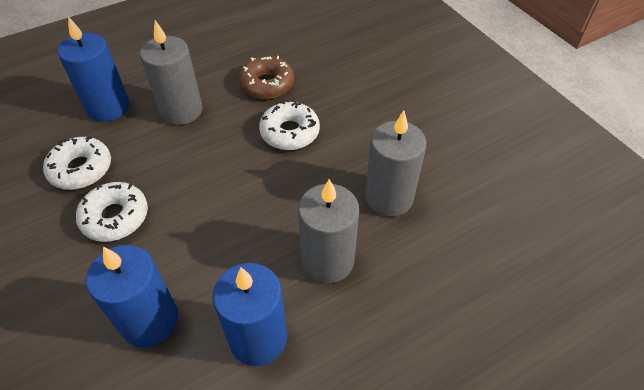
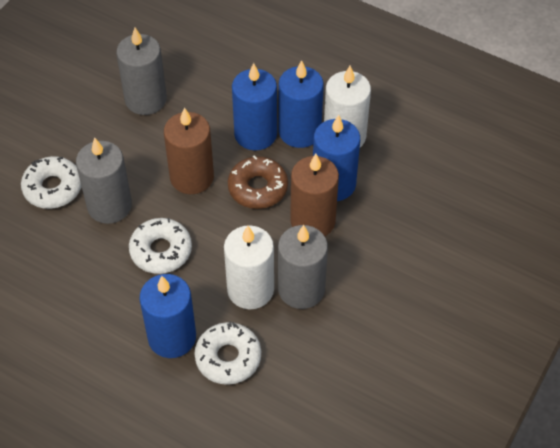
blue candle: [58,17,129,122] [86,245,178,347] [213,263,287,366] = 3 -> [140,274,196,358] [232,63,277,150] [279,60,324,148] [313,115,360,201] = 4
brown candle: none = 0 -> [164,107,214,194] [290,154,339,236] = 2
white candle: none = 0 -> [224,225,274,309] [324,66,371,147] = 2

